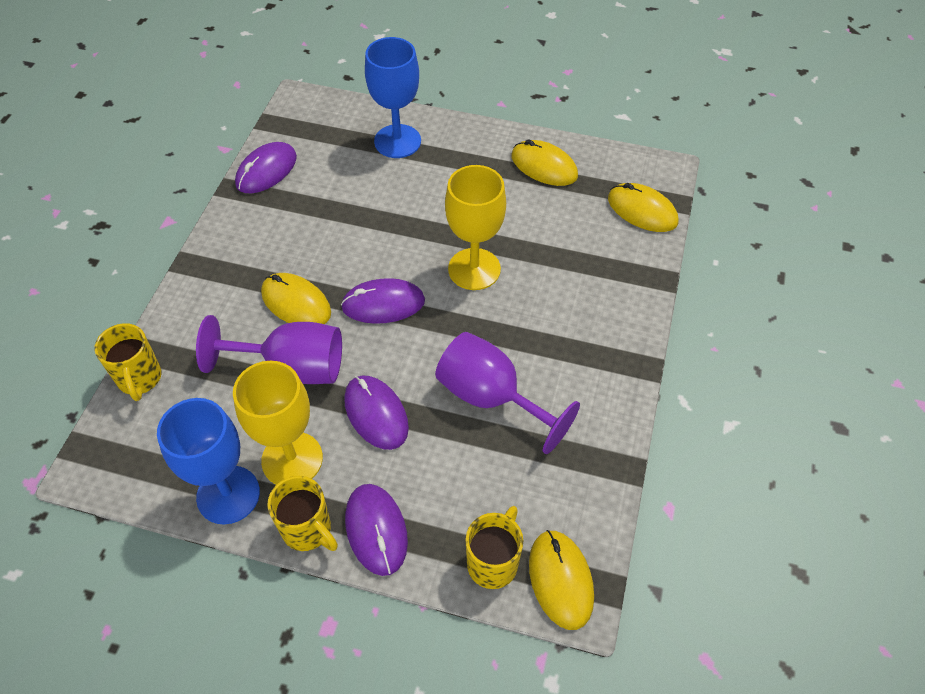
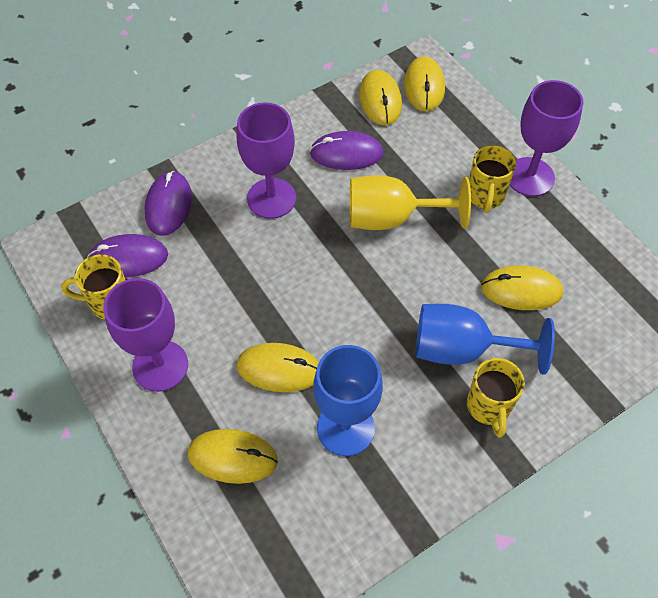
purple goblet: [196,315,342,384] [435,332,580,454] = 2 -> [103,278,188,392] [237,102,296,219] [510,80,583,197] = 3
purple mouse: [235,142,297,193] [341,278,425,324] [344,376,409,450] [345,484,408,576] = 4 -> [87,234,168,278] [145,171,192,236] [310,131,384,170] = 3
yellow goblet: [233,361,323,485] [445,165,506,290] = 2 -> [350,175,471,230] = 1
yellow mouse: [261,273,331,324] [512,139,578,186] [529,530,594,630] [608,183,679,232] = 4 -> [188,429,278,484] [237,343,319,392] [359,70,402,125] [404,56,445,111] [481,265,563,310] = 5

